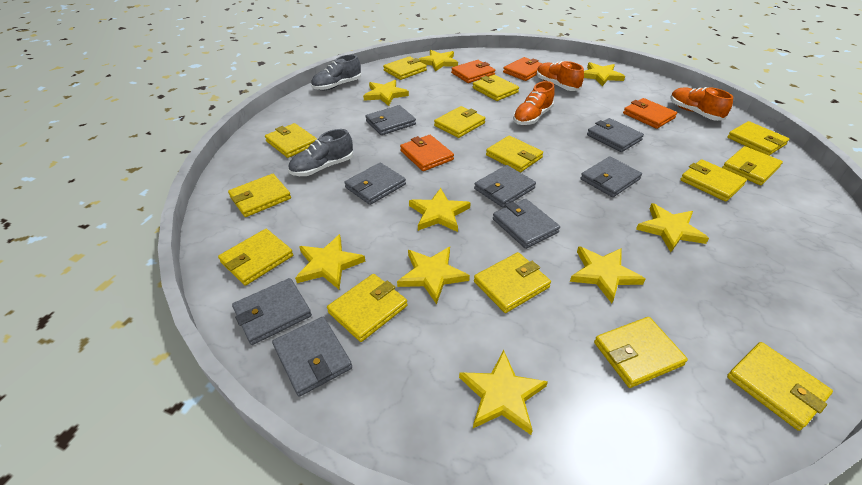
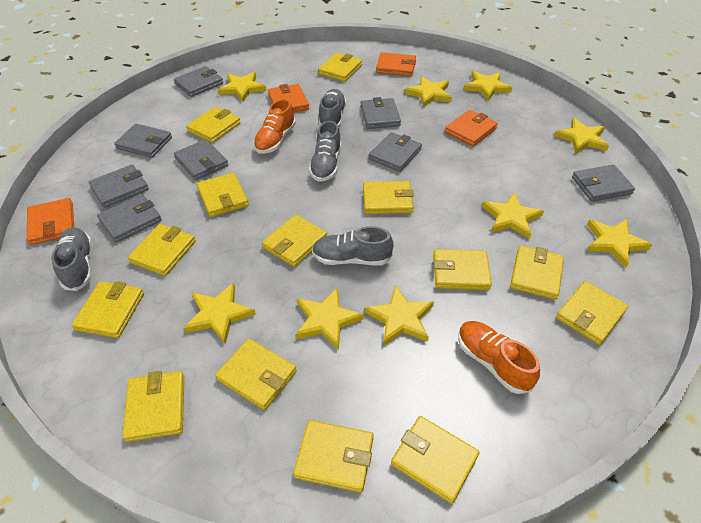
grey shoe: [288,129,353,176] [311,54,361,90] = 2 -> [51,228,92,291] [309,121,341,182] [312,226,394,266] [319,89,346,128] = 4
orange shoe: [513,81,555,125] [537,61,584,91] [670,87,733,121] = 3 -> [253,99,296,154] [458,321,540,394] = 2

